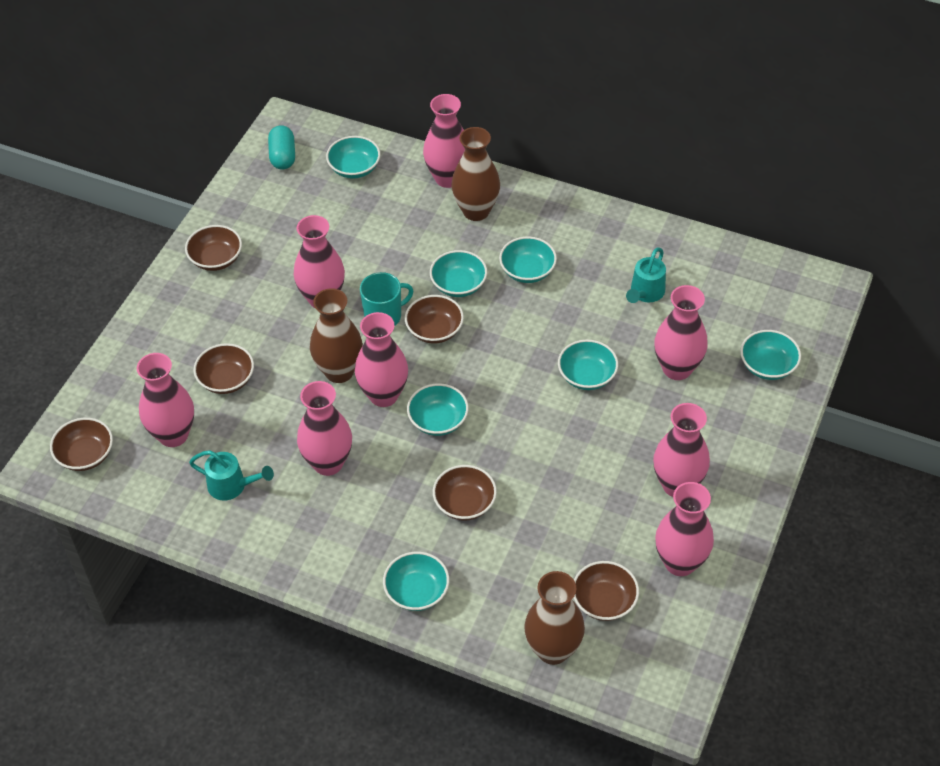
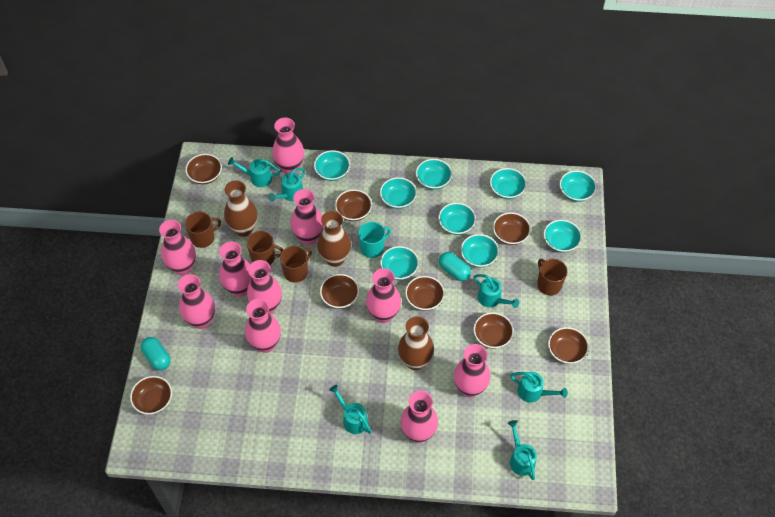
brown bowl: [50,418,113,471] [185,225,242,271] [193,343,254,394] [405,295,464,344] [433,465,497,521] [573,561,639,621] = 6 -> [130,376,172,415] [185,154,222,184] [320,274,359,309] [335,189,372,221] [405,276,445,311] [473,312,514,349] [493,212,531,245] [548,327,589,364] = 8
brown mug: none = 0 -> [185,212,221,248] [246,231,283,265] [280,246,312,283] [537,259,567,295] = 4
pink vase: [137,353,194,447] [294,215,345,308] [297,381,352,476] [355,312,408,407] [423,94,465,188] [653,403,710,497] [654,285,708,380] [655,482,714,576] = 8 -> [159,220,196,275] [178,274,215,329] [219,242,252,297] [245,299,281,353] [247,260,282,314] [272,118,304,174] [290,189,323,245] [366,268,401,323] [401,391,438,443] [454,344,490,397] = 10
turquoise bowl: [326,136,380,179] [383,552,449,611] [407,383,469,436] [430,250,487,297] [499,237,557,283] [558,340,618,390] [740,330,801,380] = 7 -> [314,150,350,181] [380,177,417,209] [380,246,419,280] [416,159,452,190] [438,203,476,235] [461,234,499,268] [490,168,527,199] [544,220,582,253] [560,170,597,202] = 9
turquoise capsule: [268,125,295,169] = 1 -> [141,337,171,370] [439,252,471,281] = 2
turquoise watering can: [189,450,274,501] [626,248,666,303] = 2 -> [228,157,280,187] [268,168,305,202] [329,385,371,434] [474,274,519,308] [508,420,537,480] [510,372,568,403] = 6

